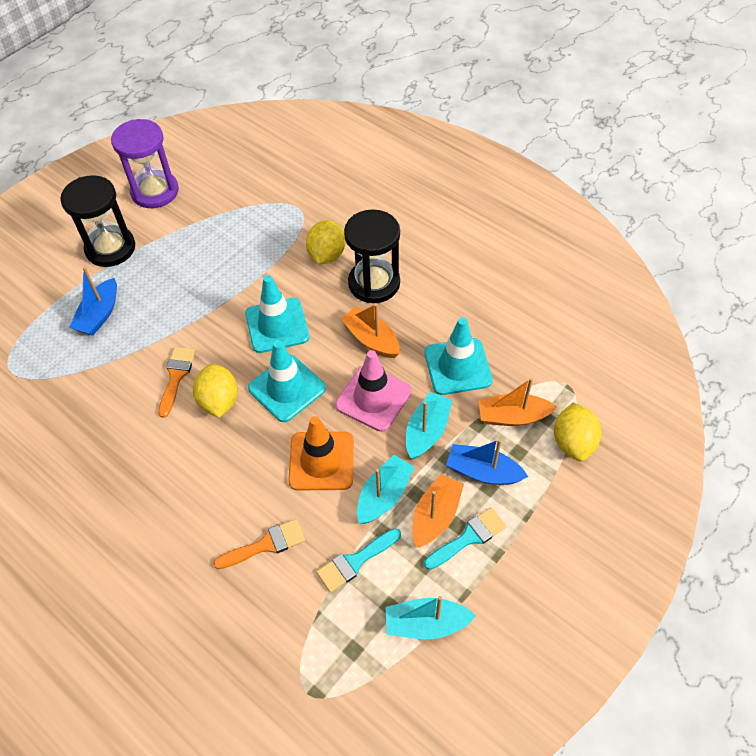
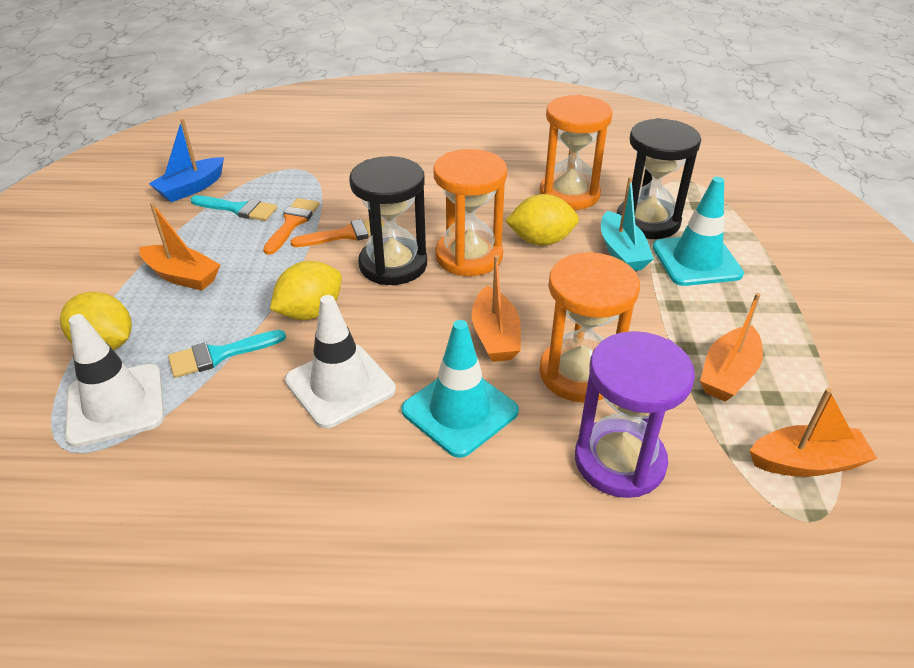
blue boat: [69,267,117,336] [446,439,528,485] = 2 -> [149,119,224,202] = 1
orange boat: [341,303,400,358] [412,474,464,548] [479,378,557,426] = 3 -> [140,202,221,290] [472,255,521,362] [700,293,763,402] [749,388,877,477] = 4
orange hourglass: none = 0 -> [433,149,507,276] [539,95,613,210] [539,252,640,403] = 3
orange traffic cone: [288,416,354,491] = 1 -> none = 0
pink traffic cone: [335,350,412,432] = 1 -> none = 0
turquoise boat: [357,455,415,524] [385,596,476,639] [406,392,452,460] = 3 -> [601,177,654,271] = 1
turquoise traffic cone: [245,275,309,353] [248,340,326,422] [424,317,493,395] = 3 -> [401,320,519,458] [653,177,744,286] = 2
white traffic cone: none = 0 -> [65,314,164,447] [285,295,396,428] = 2

